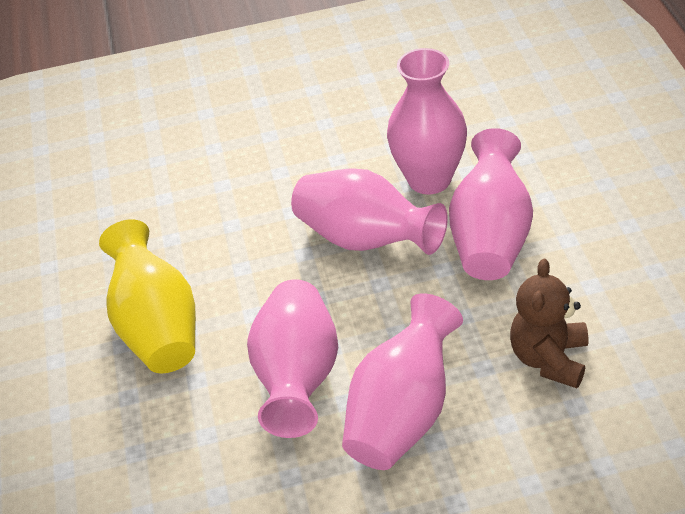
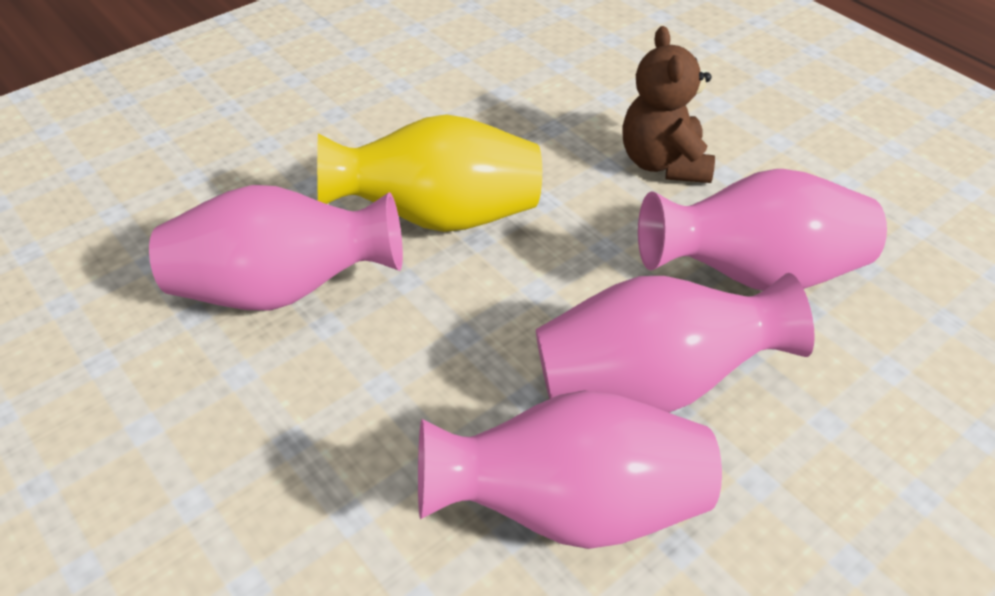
pink vase: [247,279,338,438] [291,169,448,255] [342,293,463,470] [387,48,467,194] [449,128,533,280] = 5 -> [149,185,403,310] [418,390,722,549] [536,273,815,413] [638,169,887,291] = 4

